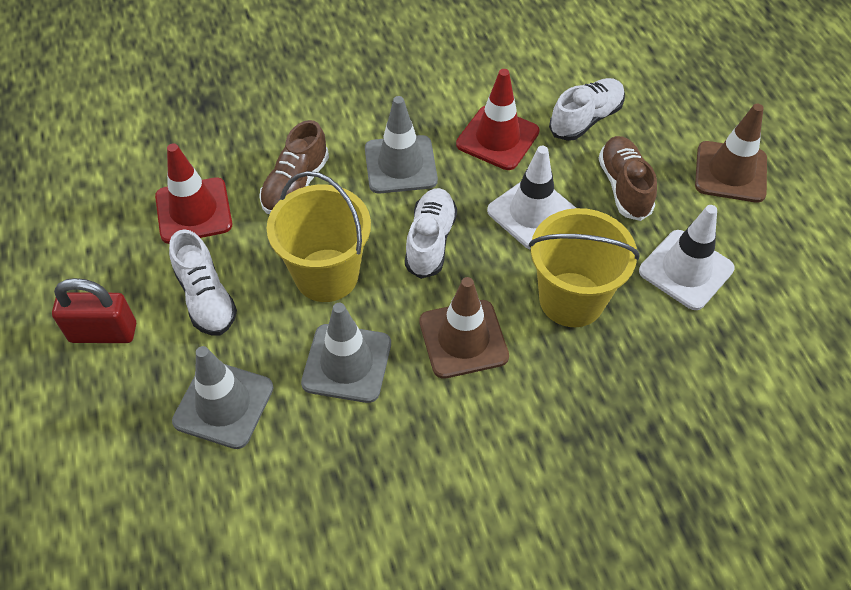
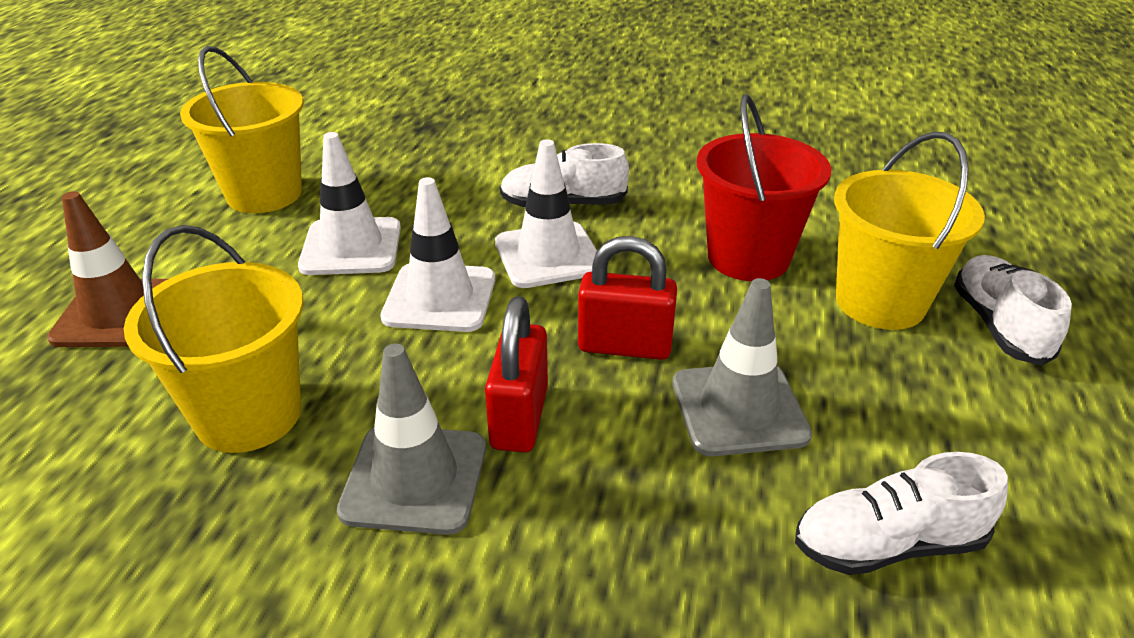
brown shoe: [259,120,329,214] [599,136,657,221] = 2 -> none = 0
brown traffic cone: [419,277,509,379] [695,104,767,202] = 2 -> [47,191,168,347] = 1
grey traffic cone: [172,346,273,449] [301,303,391,403] [365,96,438,194] = 3 -> [337,344,486,535] [672,278,812,456] = 2
red bucket: none = 0 -> [697,94,831,281] = 1
red padlock: [52,278,136,343] = 1 -> [485,296,548,453] [578,236,677,360] = 2
red traffic cone: [155,143,232,244] [456,69,540,170] = 2 -> none = 0
white traffic cone: [487,146,576,250] [639,205,735,310] = 2 -> [298,132,401,275] [381,177,495,332] [495,139,597,288] = 3
yellow bucket: [267,171,371,302] [529,208,640,327] = 2 -> [124,225,303,453] [180,46,303,213] [834,131,985,330] = 3

